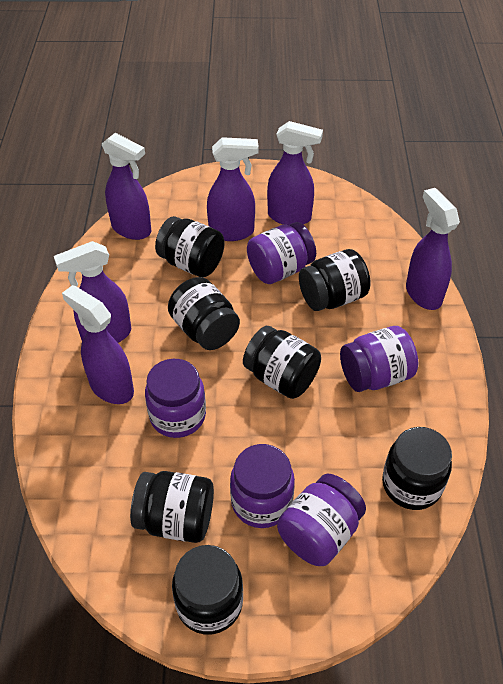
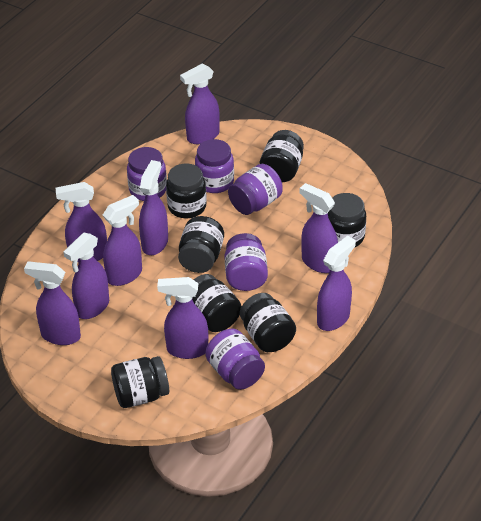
purple spray bottle: [54,241,132,343] [62,285,134,404] [102,133,151,240] [207,137,259,241] [267,121,323,225] [406,188,460,310] = 6 -> [24,261,81,345] [56,182,107,263] [63,233,109,319] [103,195,142,286] [139,160,168,255] [157,277,208,359] [180,63,220,144] [299,183,338,273] [317,236,356,331] = 9

